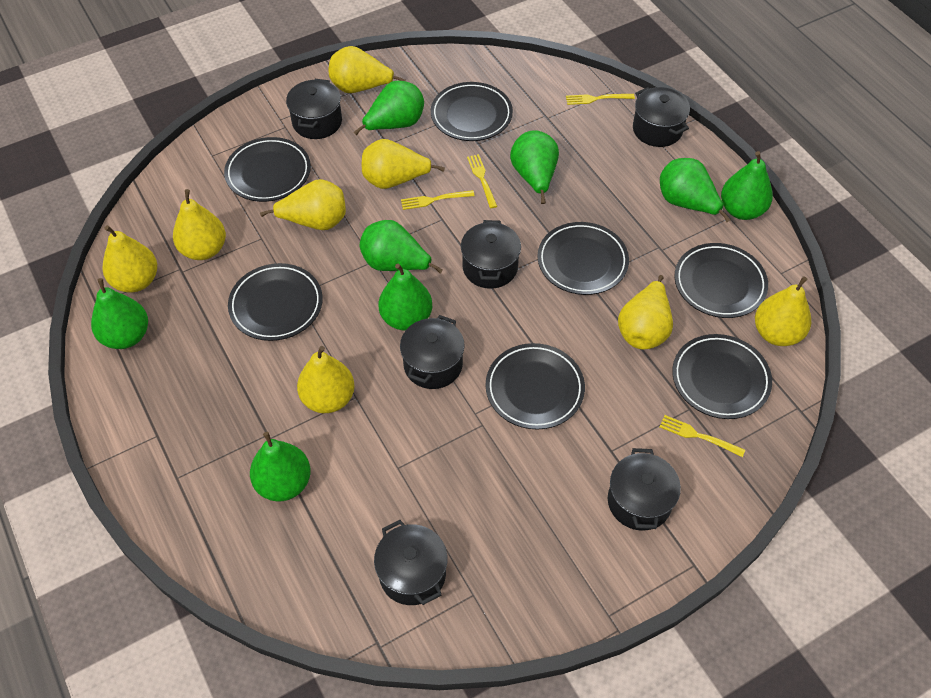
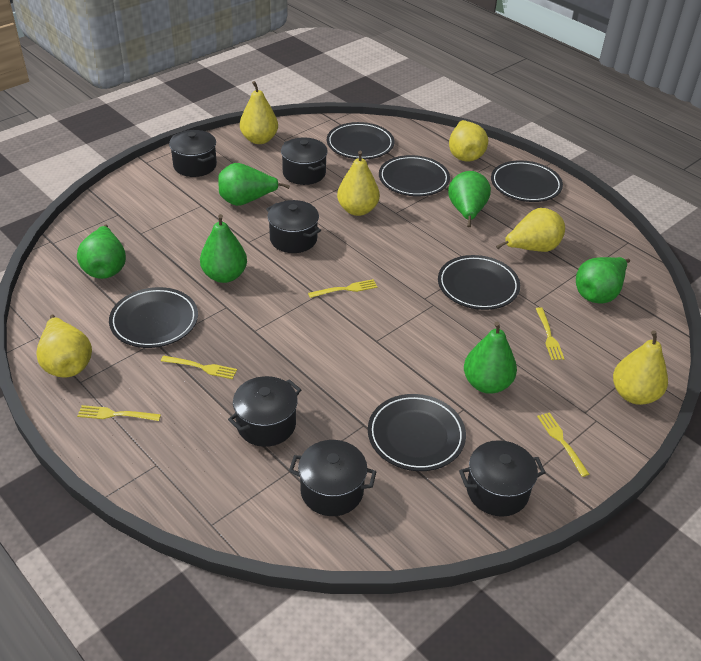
black plate: [224,137,311,202] [228,263,323,341] [431,82,513,141] [486,343,585,429] [537,222,629,295] [672,334,772,419] [675,243,768,318] = 7 -> [109,287,198,348] [327,122,395,159] [368,394,466,471] [379,155,450,197] [438,255,520,310] [491,160,563,202] = 6
green pear: [91,278,148,349] [250,432,311,501] [354,81,424,135] [360,220,443,273] [378,264,432,331] [510,130,559,204] [660,158,730,222] [721,151,773,220] = 8 -> [77,224,126,279] [200,214,247,283] [218,163,290,206] [448,171,491,227] [464,322,517,394] [576,257,630,304] = 6
yellow fork: [401,190,475,210] [467,154,497,208] [566,94,635,105] [660,415,745,457] = 4 -> [77,405,161,421] [161,356,237,379] [308,279,377,298] [536,307,564,360] [537,412,589,477] = 5
yellow pear: [103,225,157,293] [173,189,226,260] [260,179,346,230] [297,346,355,413] [329,46,406,93] [362,139,445,189] [618,275,673,349] [755,276,811,346] = 8 -> [36,315,92,377] [240,81,278,144] [337,151,380,216] [449,120,488,161] [496,208,565,252] [613,330,668,405] = 6

